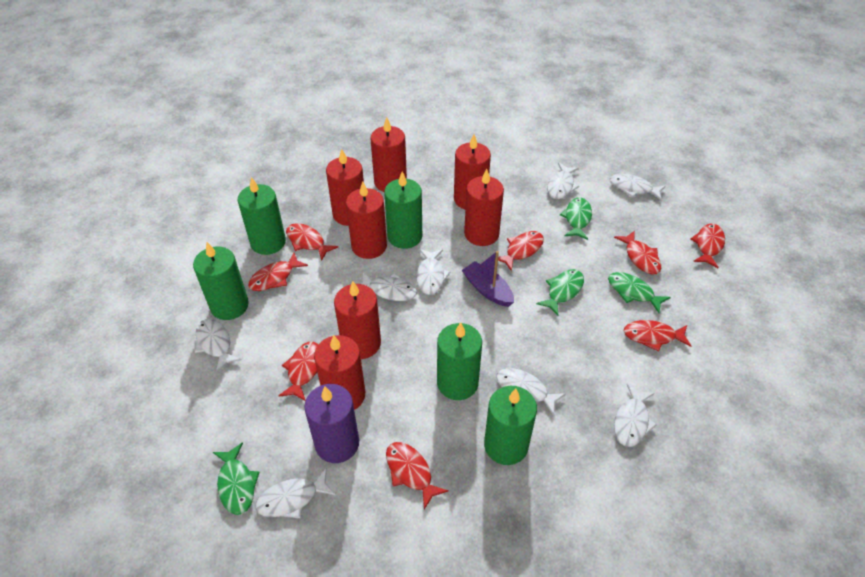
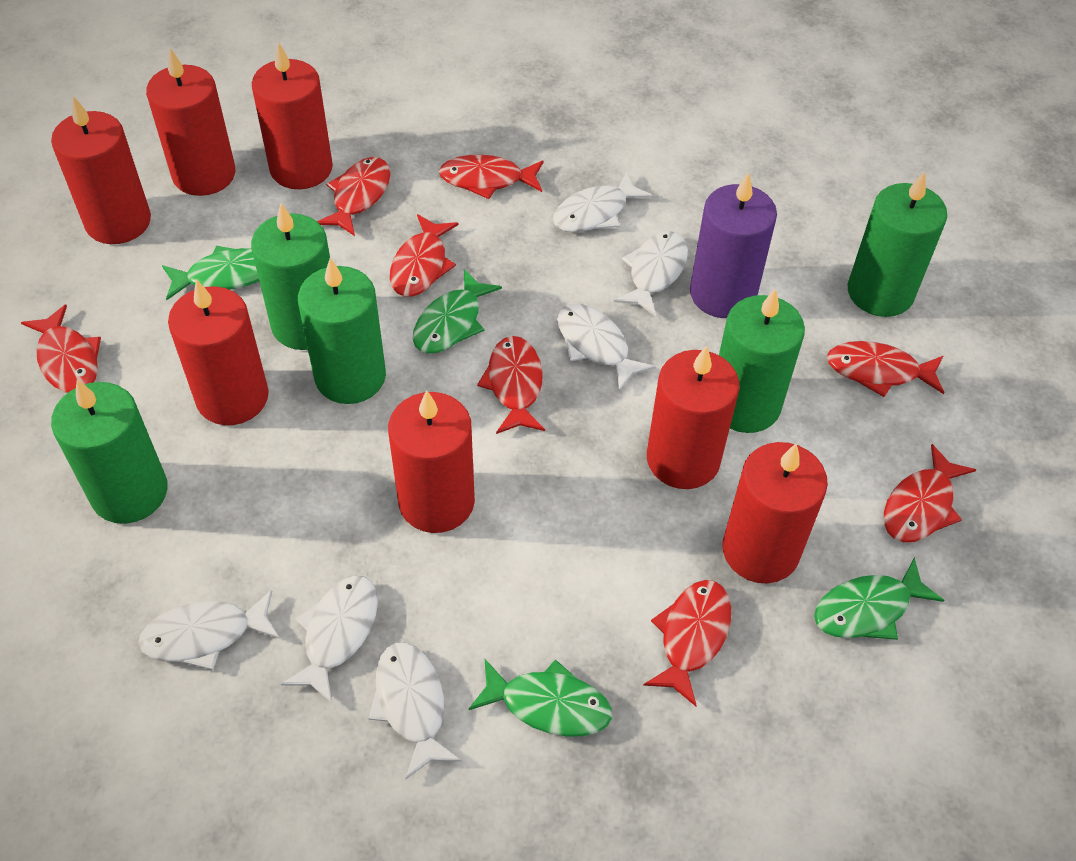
purple boat: [462,251,514,307] = 1 -> none = 0
white fish: [195,319,242,372] [255,468,335,519] [360,272,417,301] [416,249,451,295] [496,368,566,416] [547,163,579,199] [610,174,666,200] [614,384,656,447] = 8 -> [138,590,280,670] [281,576,378,703] [368,642,462,780] [553,171,653,232] [557,303,656,391] [614,231,688,317] = 6

